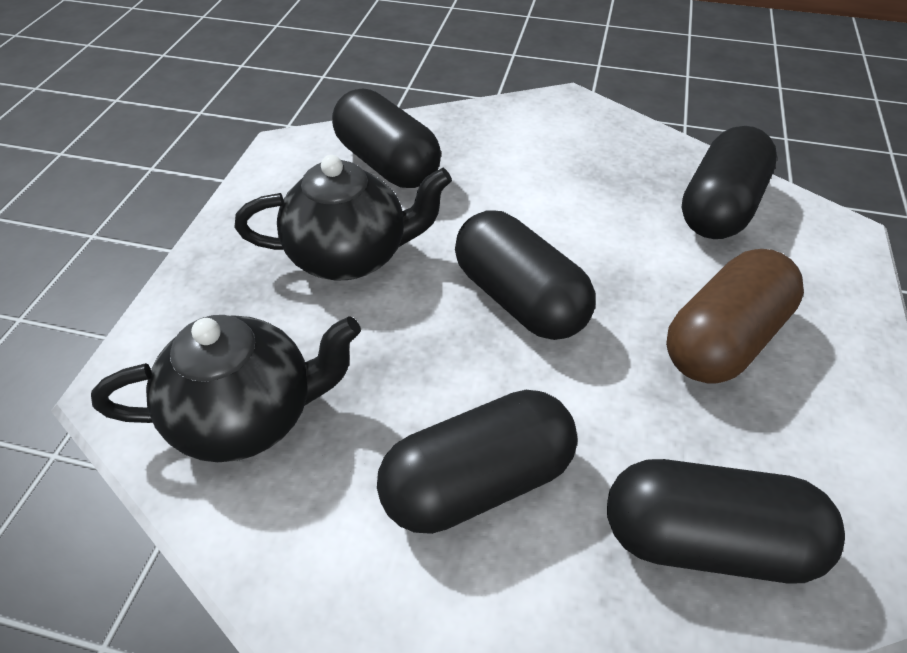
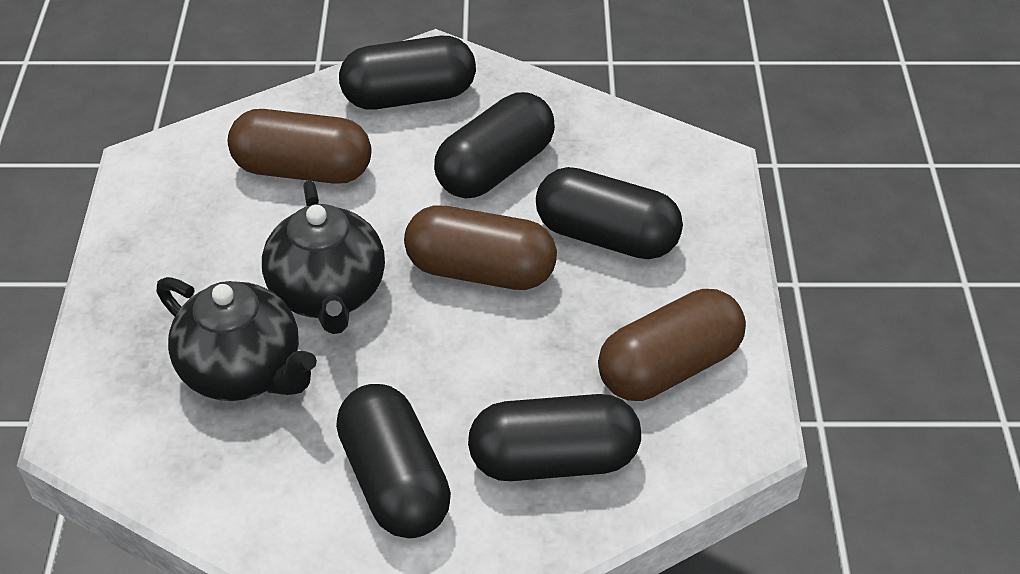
brown capsule: [666,249,804,384] = 1 -> [228,109,371,184] [404,206,557,290] [598,289,746,401] = 3

